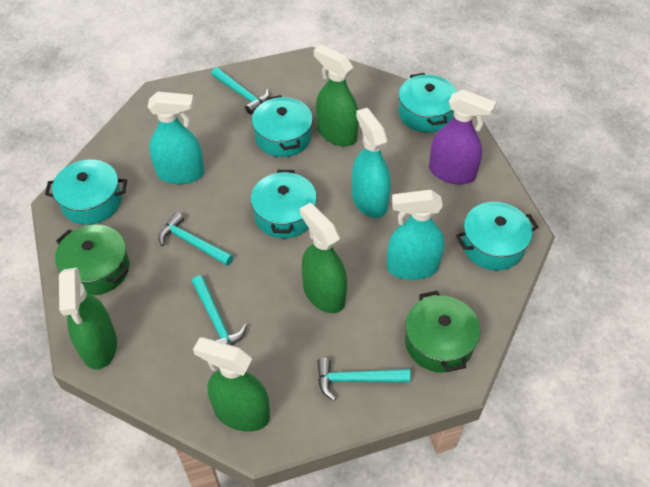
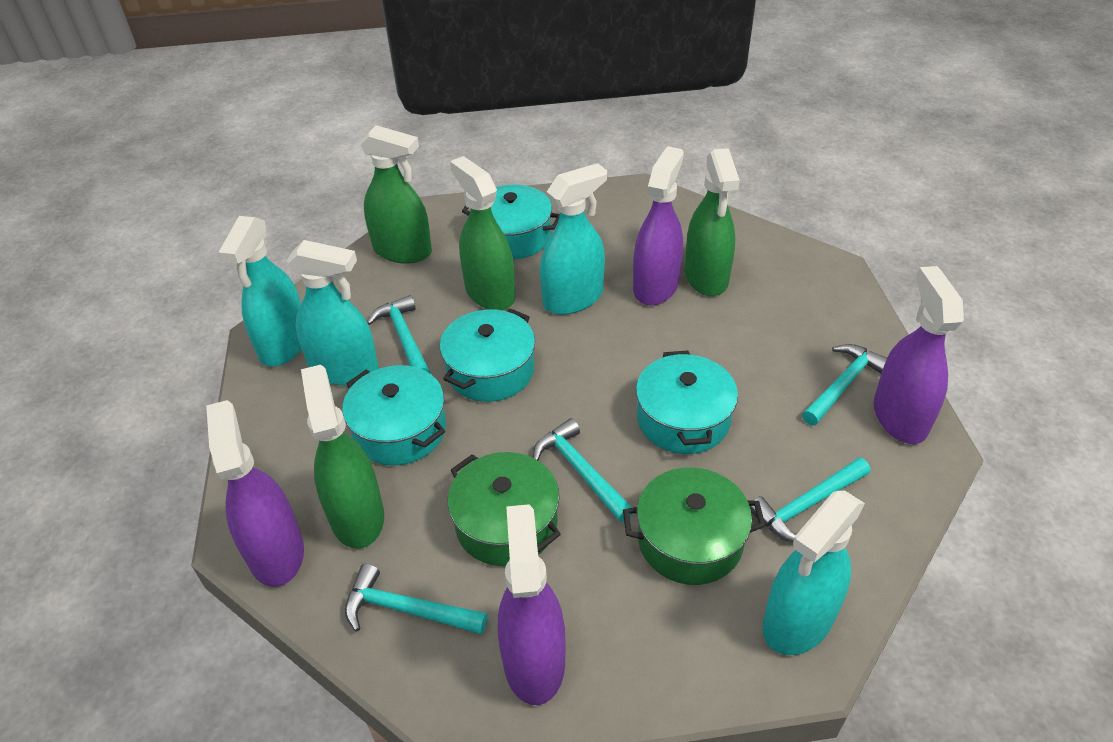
purple spray bottle: [429,89,496,185] = 1 -> [206,400,304,587] [498,504,566,705] [633,146,684,306] [874,266,964,444] = 4
turquoise hammer: [158,212,233,266] [192,275,247,346] [211,67,270,115] [317,358,411,401] = 4 -> [345,563,488,635] [367,295,430,373] [533,418,633,522] [750,457,870,542] [802,344,887,426] = 5
turquoise pot: [45,160,127,225] [251,170,317,238] [252,95,313,157] [399,73,457,133] [456,202,538,270] = 5 -> [342,365,446,466] [440,308,535,402] [462,185,560,259] [636,350,738,454] = 4
turquoise spray bottle: [148,91,204,184] [352,108,391,218] [387,190,444,280] = 3 -> [218,216,301,366] [286,240,379,386] [540,163,607,315] [762,491,865,655] = 4

